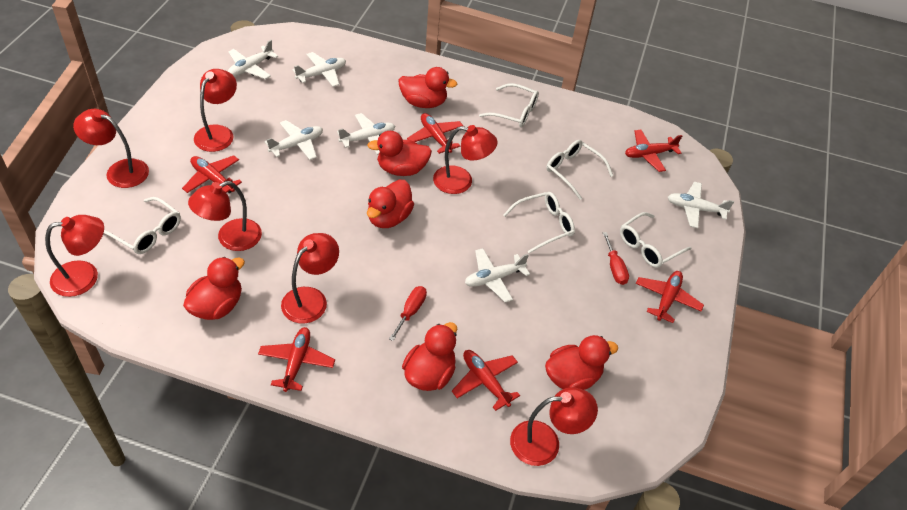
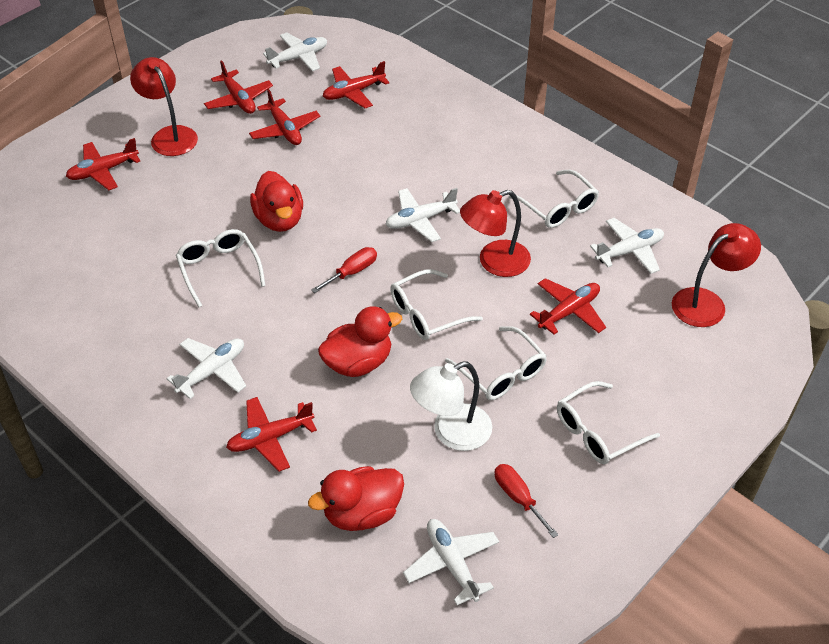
red duck: [183,257,245,320] [367,131,432,176] [367,180,414,228] [399,67,458,108] [402,322,457,391] [545,335,618,390] = 6 -> [250,171,303,232] [308,466,404,531] [318,306,402,377] = 3
red lamp: [45,215,104,297] [73,109,149,188] [188,181,262,251] [194,69,237,152] [281,233,339,324] [433,125,497,194] [510,387,598,466] = 7 -> [130,57,198,156] [460,190,531,277] [672,223,761,327] = 3
white lamp: none = 0 -> [410,362,492,451] = 1
white plane: [228,40,278,79] [265,120,323,160] [292,52,346,87] [337,113,395,155] [465,248,530,302] [668,182,734,228] = 6 -> [167,338,246,399] [263,32,327,71] [385,188,460,242] [403,519,499,605] [590,218,664,274] = 5

